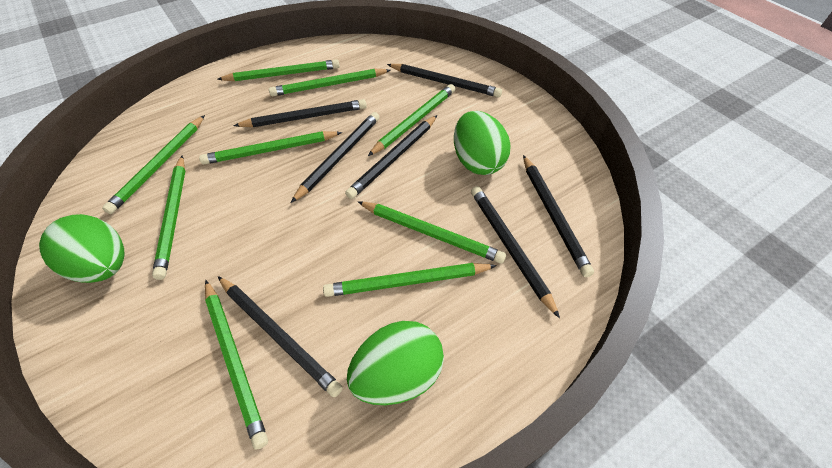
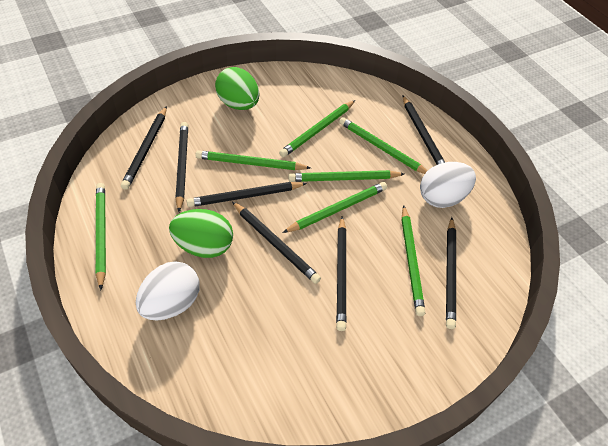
green egg: [39,214,124,283] [347,321,444,405] [454,111,511,175] = 3 -> [169,209,233,258] [215,67,260,110] = 2
green pencil: [102,115,205,214] [152,155,185,280] [199,131,342,165] [205,280,268,450] [217,59,340,81] [269,69,390,96] [323,263,497,297] [358,202,506,264] [368,84,455,156] = 9 -> [96,183,106,290] [195,150,311,170] [279,100,355,157] [282,182,387,233] [288,170,404,182] [339,117,427,174] [401,205,425,316] = 7
white egg: none = 0 -> [136,262,200,321] [420,162,476,208] = 2

